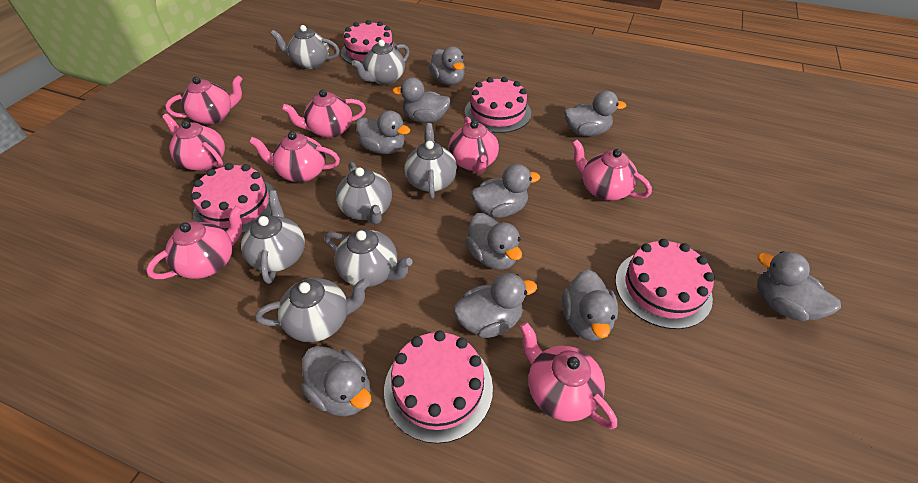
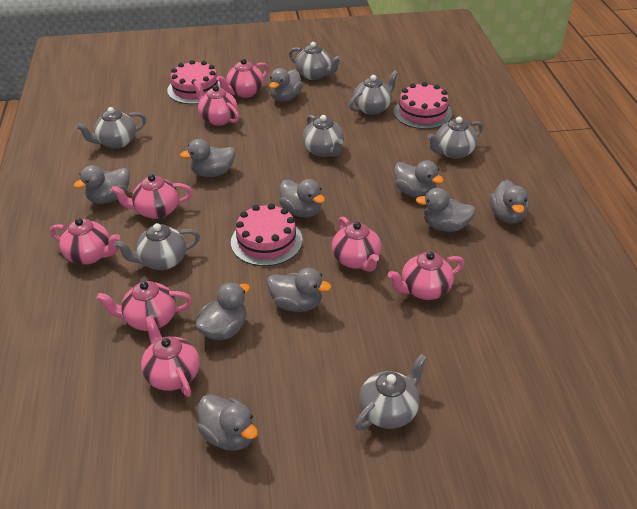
pink cake: [191,163,275,234] [341,20,399,65] [384,330,493,444] [465,77,531,133] [615,239,715,329] = 5 -> [167,60,221,104] [231,203,303,266] [394,82,452,129] = 3

